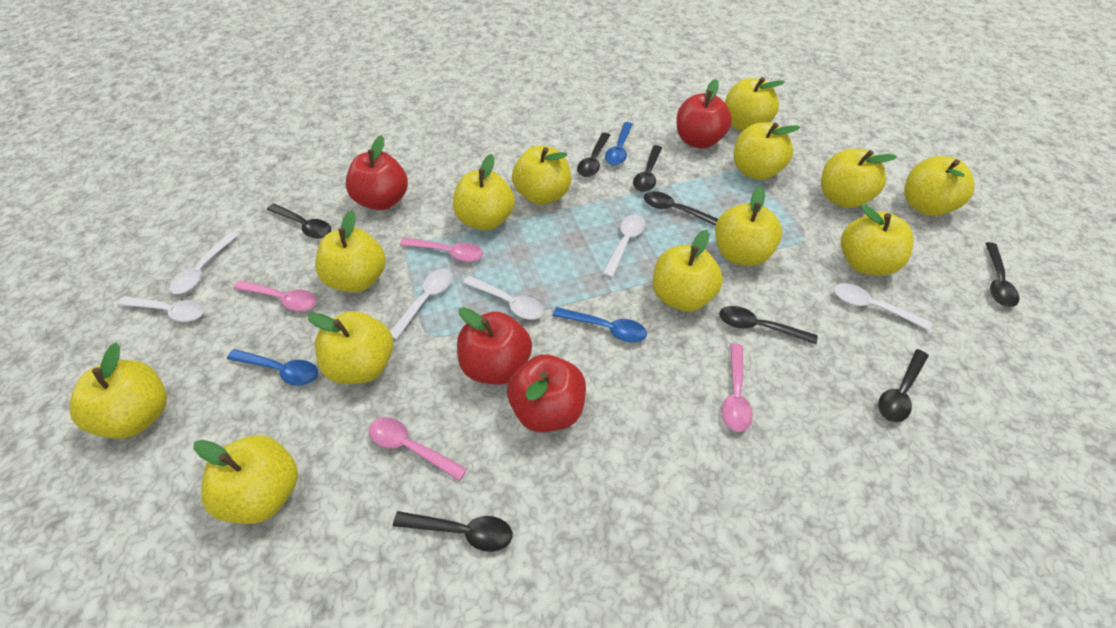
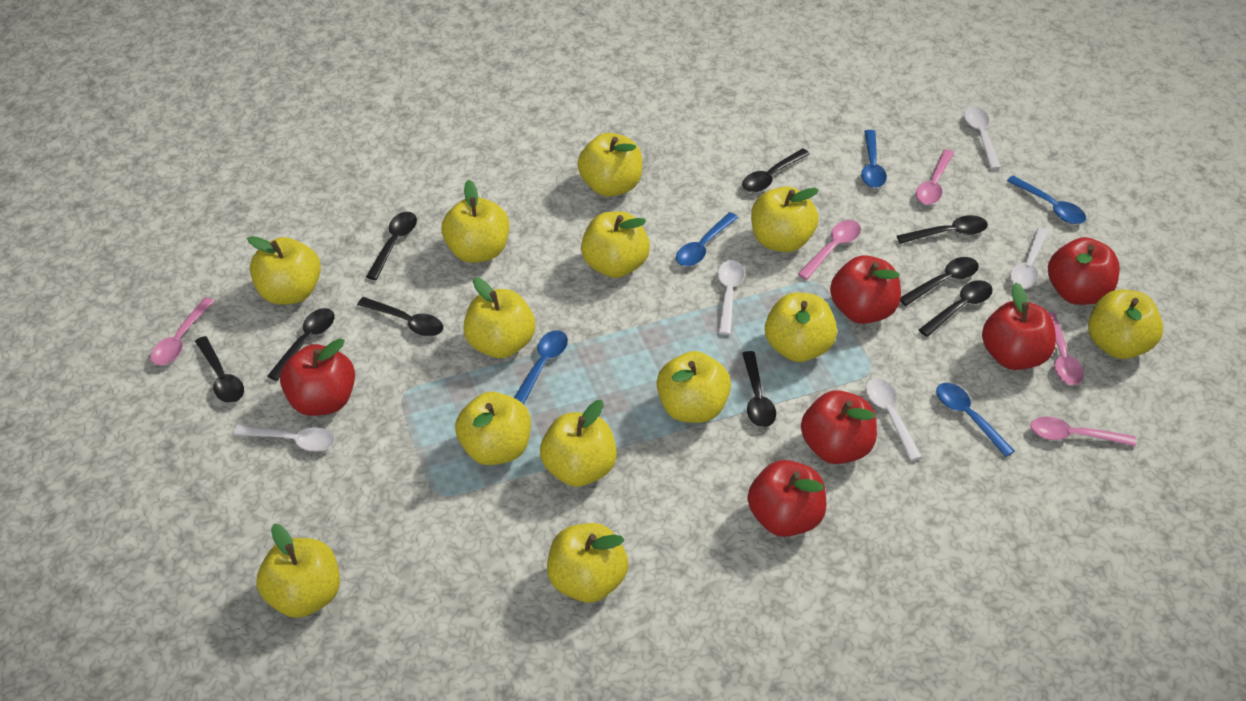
black spoon: [267,203,331,239] [393,511,512,552] [577,133,610,177] [633,145,662,192] [644,191,718,226] [719,306,818,344] [878,349,929,422] [985,242,1019,307] = 8 -> [195,336,244,403] [268,308,335,381] [357,297,443,337] [366,212,417,280] [742,148,810,192] [742,351,776,427] [897,215,988,244] [900,257,979,306] [919,280,993,337] = 9
blue spoon: [227,349,318,386] [553,307,647,343] [605,122,633,166] = 3 -> [514,330,568,405] [676,212,738,266] [861,130,887,188] [936,383,1015,457] [1007,176,1086,224] = 5
pink spoon: [234,280,316,311] [369,417,467,481] [400,238,483,262] [722,344,753,432] = 4 -> [151,297,214,366] [798,220,861,280] [916,149,954,205] [1030,417,1136,446] [1048,312,1084,385] = 5
red apple: [345,135,408,210] [457,307,532,385] [507,354,586,432] [676,79,732,149] = 4 -> [280,339,355,416] [748,460,826,537] [801,390,877,464] [830,255,901,324] [982,283,1056,370] [1048,237,1120,305] = 6
white spoon: [117,296,204,322] [169,232,238,294] [390,269,453,340] [463,276,544,320] [602,214,645,278] [834,283,932,331] = 6 -> [234,425,335,452] [718,260,745,335] [866,378,922,461] [964,107,1001,170] [1010,228,1049,289] = 5

